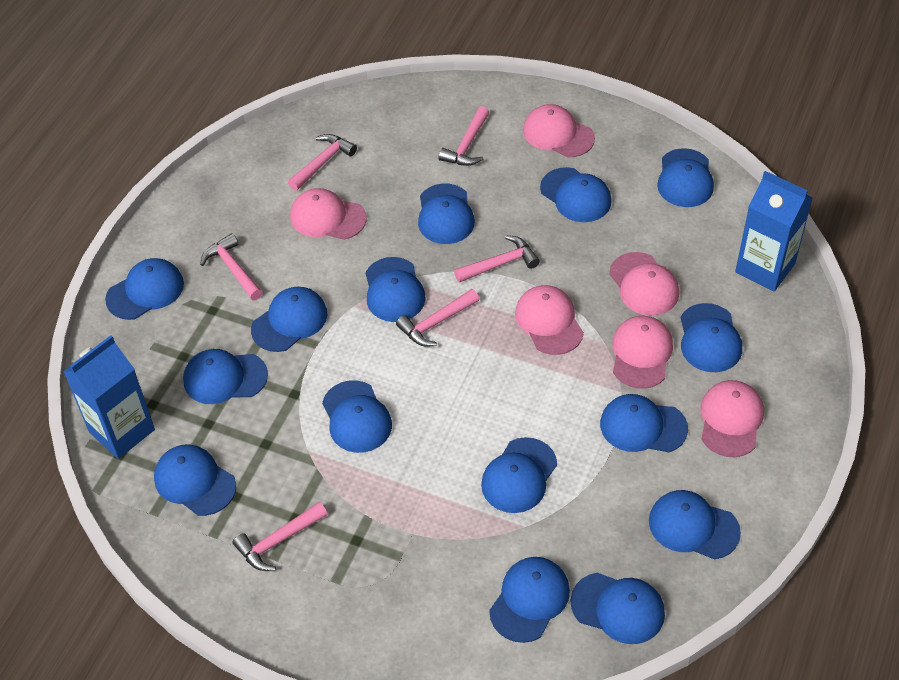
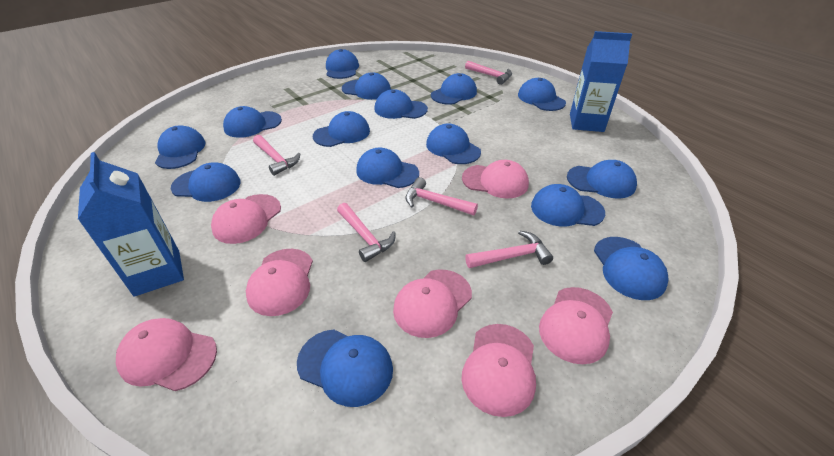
pink cap: [290,188,367,240] [515,285,584,355] [523,104,595,157] [609,252,679,316] [612,316,673,389] [700,380,764,457] = 6 -> [116,318,217,391] [211,194,281,244] [246,249,313,316] [393,270,472,338] [462,160,529,199] [462,324,536,417] [539,287,613,364] = 7
pink hammer: [200,233,263,300] [233,502,327,571] [288,134,357,191] [396,289,479,346] [439,106,489,166] [454,235,540,283] = 6 -> [253,135,300,176] [337,203,396,262] [405,177,478,216] [465,61,512,85] [465,230,553,268] = 5

